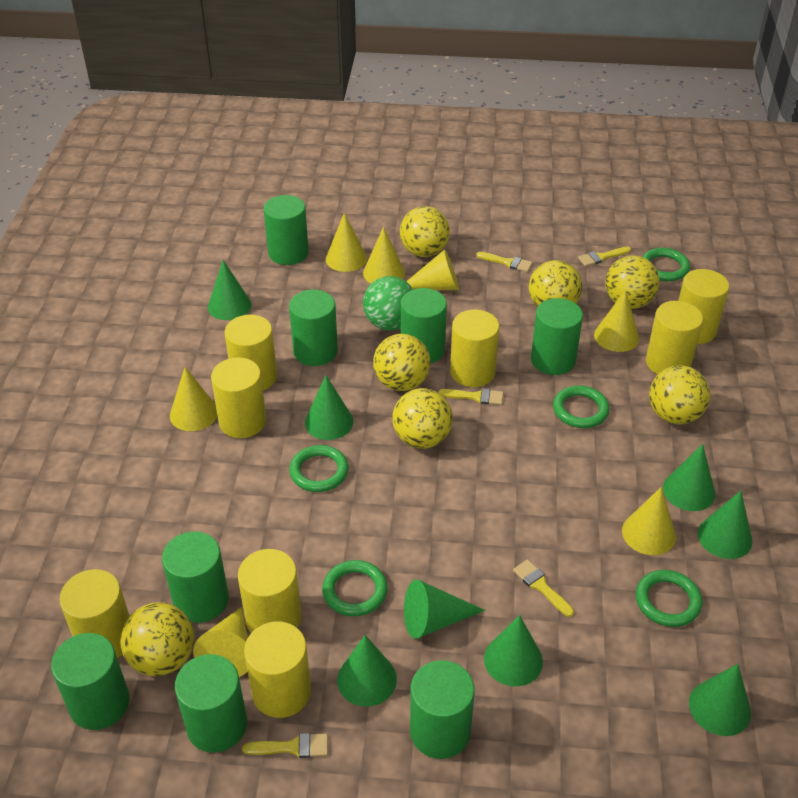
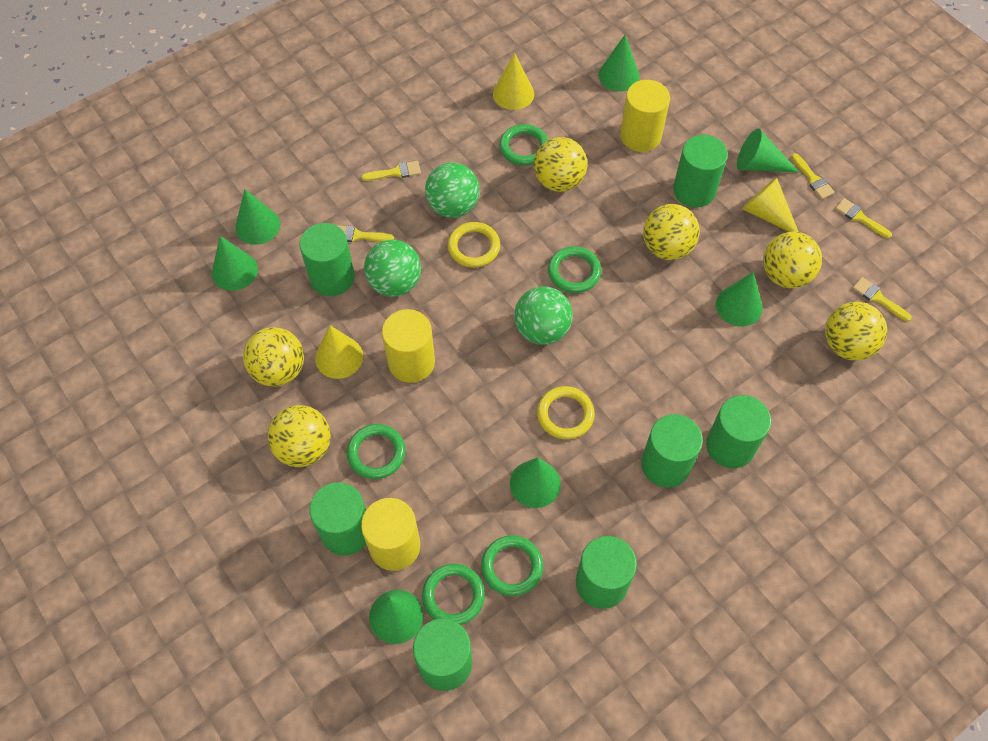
green ball: [363,276,413,331] = 1 -> [364,240,421,297] [425,163,479,218] [514,286,573,345] = 3
green cone: [208,260,252,320] [305,375,353,440] [337,635,397,707] [404,579,485,639] [484,615,543,686] [663,444,715,511] [689,664,751,736] [698,491,752,559] = 8 -> [212,236,258,291] [235,189,280,245] [369,590,423,644] [510,458,561,508] [598,35,639,92] [716,272,763,327] [737,129,799,172] = 7
green cylinder: [51,633,130,730] [162,532,229,623] [175,654,247,753] [264,195,309,265] [289,290,338,366] [401,288,447,363] [410,660,475,759] [531,298,583,375] = 8 -> [300,223,355,296] [309,482,366,556] [413,619,472,691] [576,536,637,609] [641,414,703,488] [673,135,728,208] [706,395,771,468] = 7
yellow ball: [120,602,195,676] [373,334,431,391] [392,388,453,449] [400,206,450,257] [529,260,582,307] [605,256,660,309] [649,365,710,425] = 7 -> [243,327,304,387] [267,405,331,467] [534,137,587,192] [643,204,700,260] [763,231,822,288] [825,302,887,361] = 6
yellow cone: [170,367,217,431] [193,607,248,677] [326,213,367,272] [363,227,405,283] [406,249,459,290] [594,290,639,352] [622,487,676,555] = 7 -> [315,325,363,379] [493,53,534,110] [742,177,799,232] = 3
yellow cylinder: [59,569,129,658] [211,358,266,438] [225,315,277,390] [238,549,302,633] [244,621,311,718] [450,310,500,387] [646,301,703,374] [678,269,729,344] = 8 -> [361,498,420,571] [382,309,435,383] [620,80,670,152] = 3
yellow ring: none = 0 -> [448,222,500,268] [537,386,595,439] = 2

